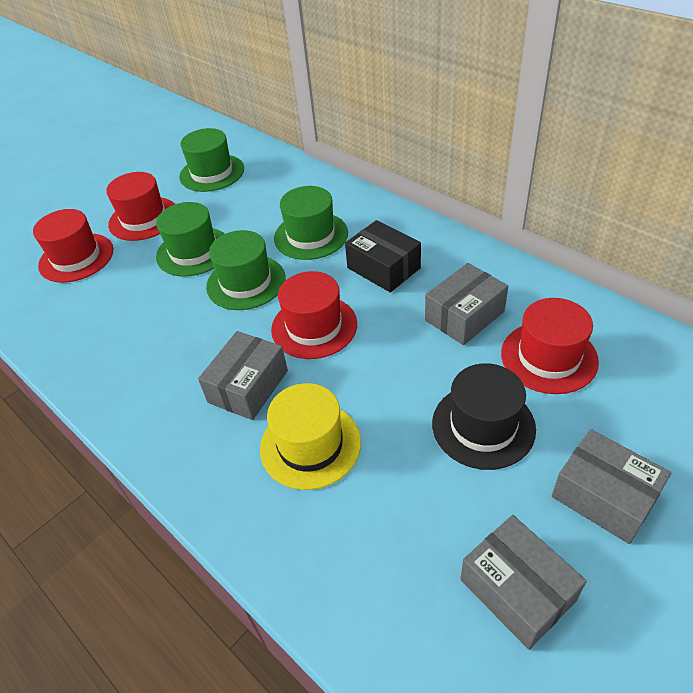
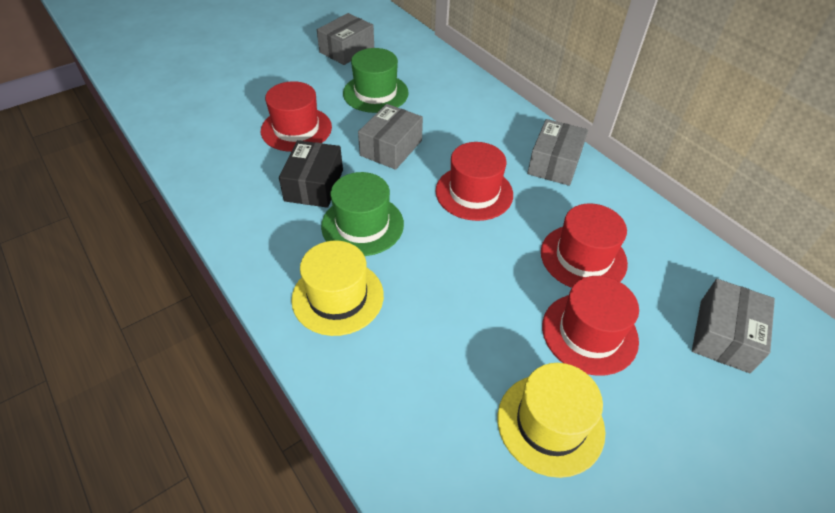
black hat: [432,363,536,470] = 1 -> none = 0
green hat: [156,202,224,276] [179,128,244,192] [206,230,286,310] [274,186,348,260] = 4 -> [321,172,404,256] [343,48,409,113] = 2
yellow hat: [260,383,361,490] = 1 -> [291,241,384,336] [498,363,605,478] = 2

